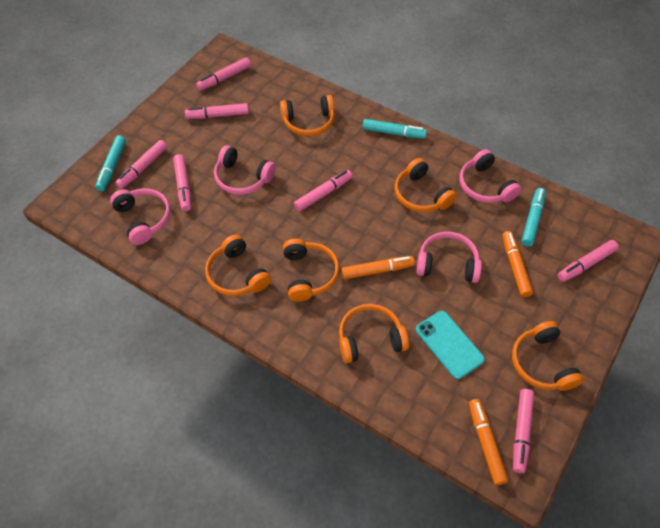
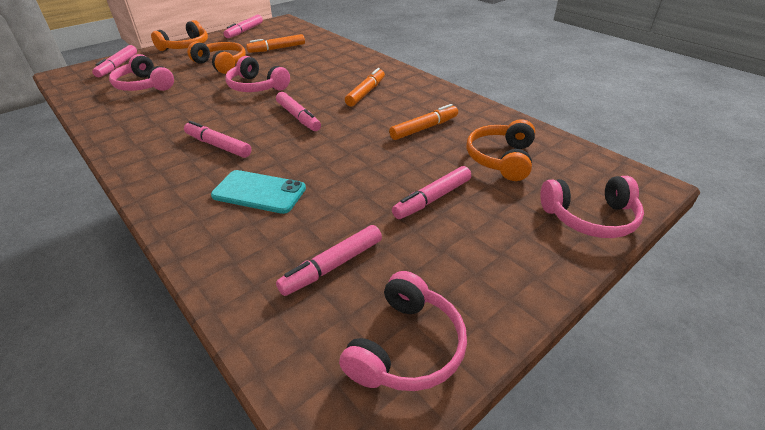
orange headphones: [205,234,271,296] [280,95,335,136] [283,238,339,302] [339,304,409,363] [395,158,457,212] [512,321,583,391] = 6 -> [151,20,208,51] [187,41,246,74] [466,119,535,181] = 3
pink marker: [115,140,167,189] [173,154,191,211] [185,103,249,119] [196,57,251,91] [294,170,353,211] [513,389,534,473] [558,240,619,282] = 7 -> [92,45,137,77] [184,121,251,158] [224,15,263,38] [276,92,321,131] [276,225,382,296] [392,166,471,219] = 6
turquoise marker: [95,135,126,191] [362,119,427,139] [522,188,546,247] = 3 -> none = 0

